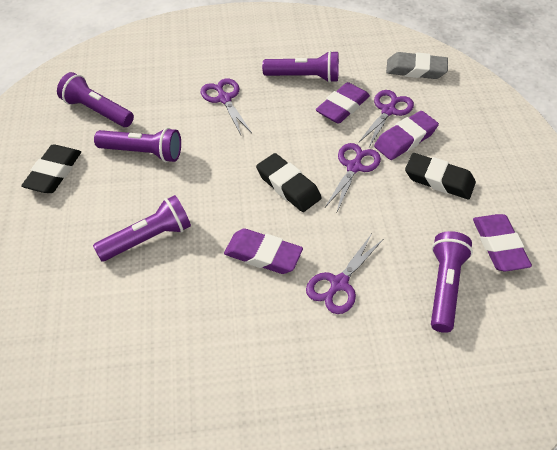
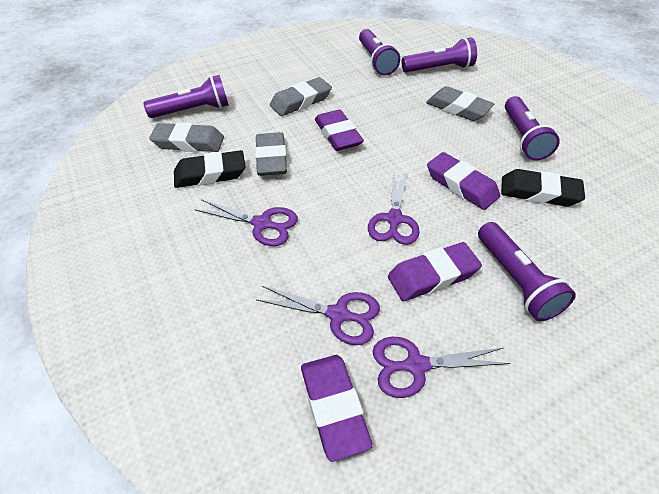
black eraser: [21,145,81,193] [256,153,322,212] [405,153,476,199] = 3 -> [174,150,246,188] [501,169,585,207] = 2
grey eraser: [386,52,448,79] = 1 -> [149,122,224,152] [255,132,287,176] [270,77,332,116] [426,86,494,121] = 4

